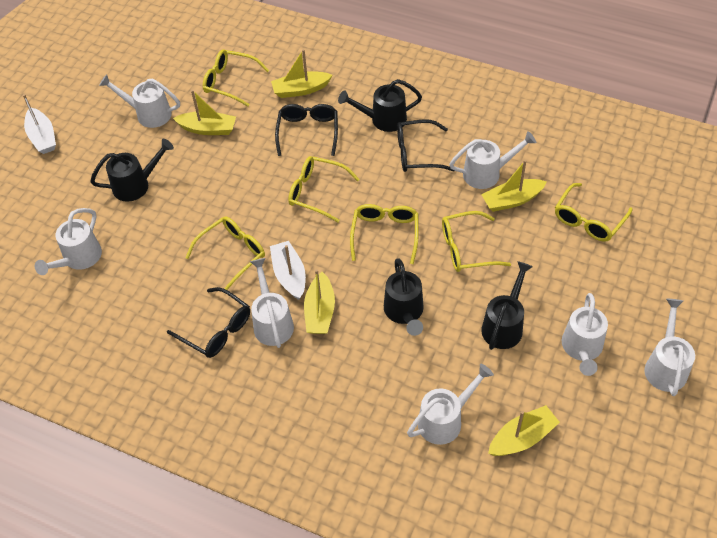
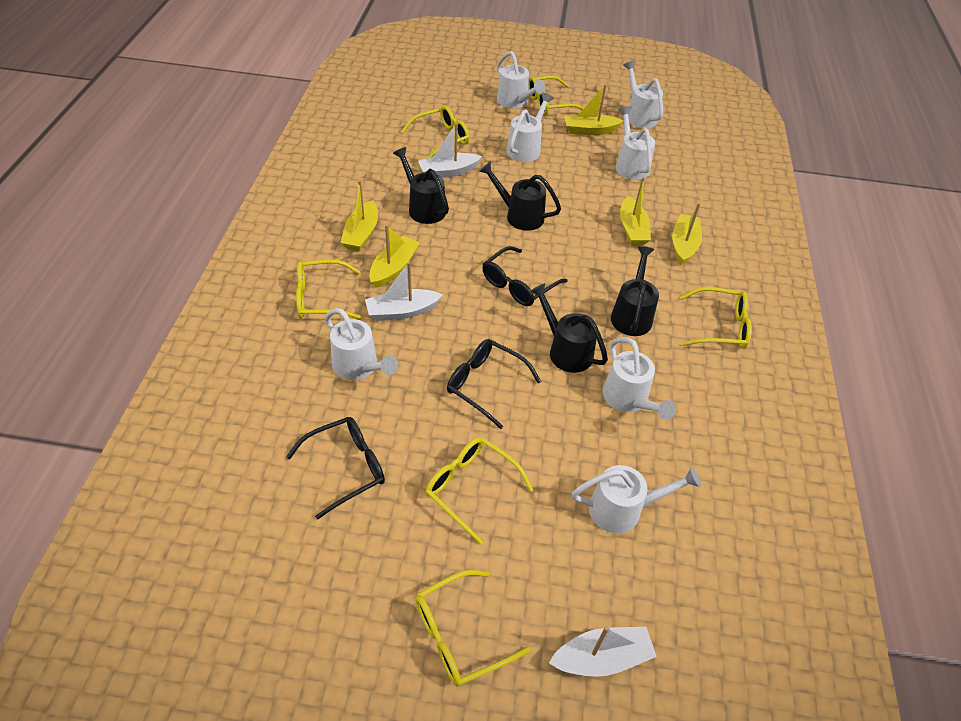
white boat: [23,94,56,154] [270,241,306,300] = 2 -> [365,262,443,321] [418,123,482,178] [549,626,657,677] = 3

